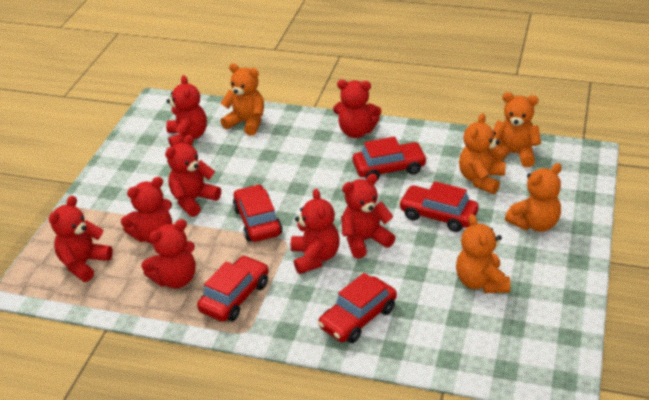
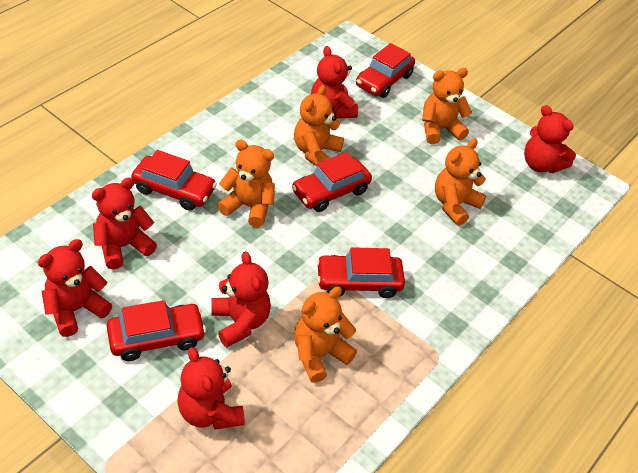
red teddy bear: [49,196,113,282] [121,177,172,244] [141,219,195,288] [165,135,221,217] [166,75,207,147] [291,189,340,274] [333,80,381,138] [341,174,396,259] = 8 -> [38,239,112,337] [92,177,157,269] [177,347,245,430] [211,251,271,347] [311,46,358,118] [524,105,576,173] = 6

